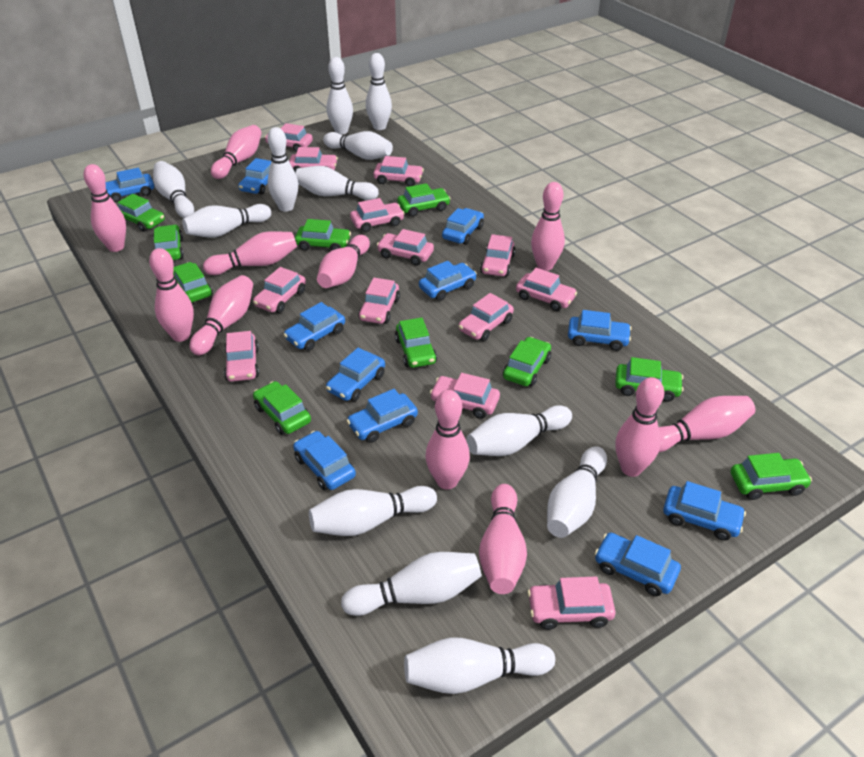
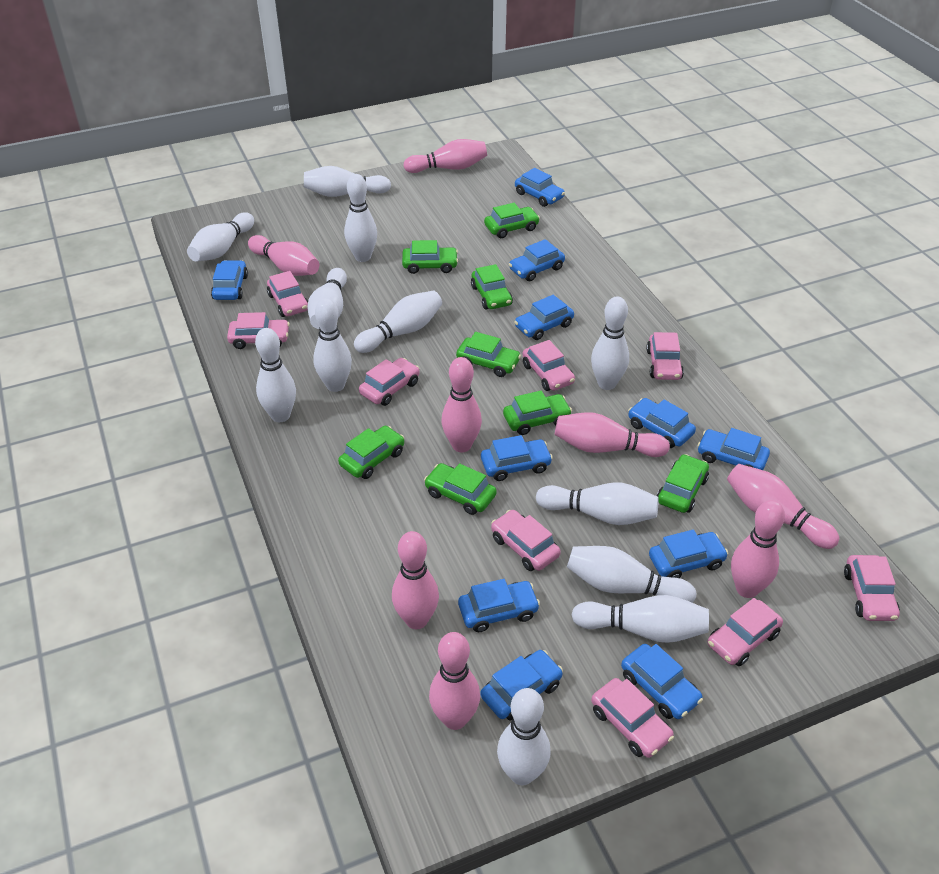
green car: [118,194,165,232] [153,225,184,260] [173,262,213,303] [253,381,311,435] [295,219,351,251] [395,317,437,368] [398,183,451,217] [503,337,551,387] [615,357,684,402] [731,453,812,500] = 10 -> [338,426,404,479] [402,240,458,274] [424,463,497,515] [456,332,521,377] [471,264,513,310] [484,203,540,238] [503,391,572,435] [657,454,709,513] = 8
pink bowling pin: [84,164,126,252] [149,248,194,342] [190,275,253,355] [203,231,297,275] [211,125,262,179] [317,235,370,288] [426,390,470,490] [479,484,527,594] [531,182,565,271] [615,377,664,477] [659,396,755,452] = 11 -> [248,235,319,276] [392,531,439,629] [403,139,487,173] [429,632,480,730] [441,357,482,452] [555,412,670,457] [727,464,839,549] [731,500,785,598] = 8
pink car: [224,331,259,382] [253,267,306,313] [264,123,313,152] [289,147,338,173] [350,198,405,232] [358,278,400,324] [373,156,424,186] [377,229,434,266] [430,373,500,419] [458,293,514,341] [480,234,516,277] [516,268,577,311] [527,576,616,630] = 13 -> [227,312,290,349] [267,271,308,317] [359,358,420,406] [491,510,561,571] [522,340,575,391] [591,678,674,758] [646,332,684,380] [708,598,783,666] [844,555,900,621] = 9

